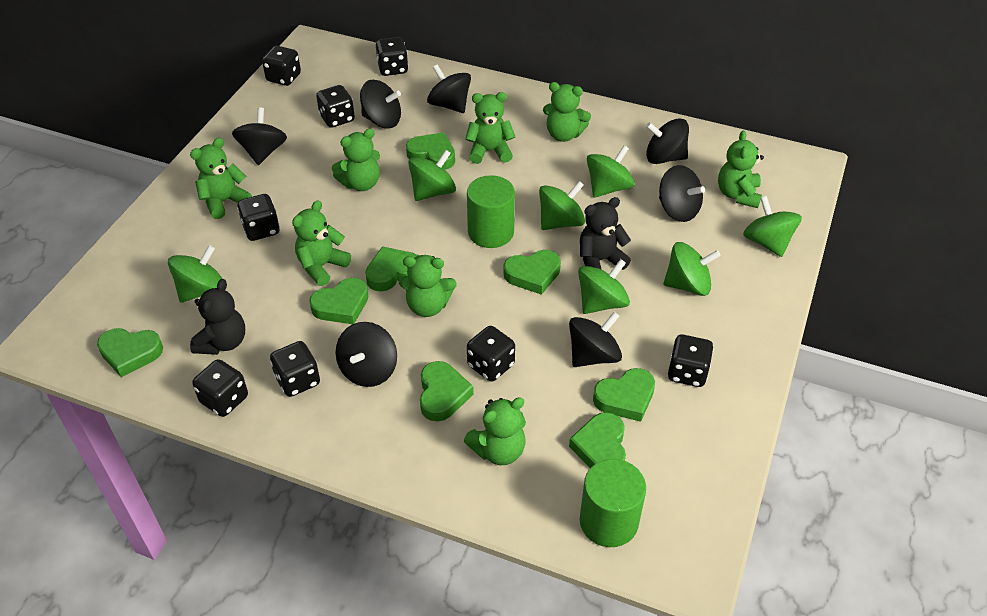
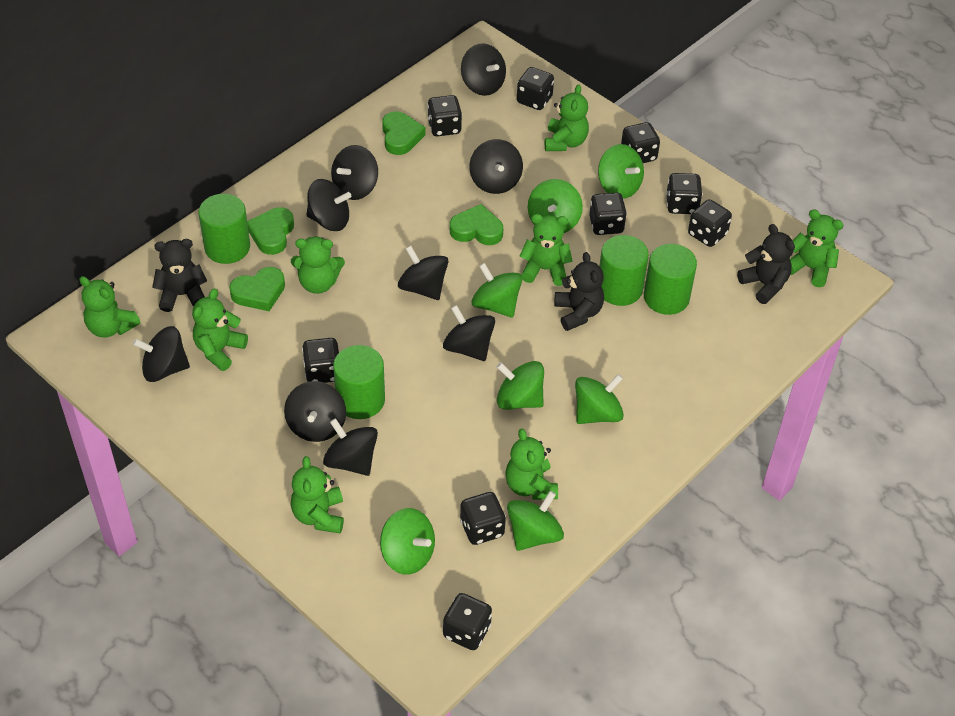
black dice: [192,359,248,417] [237,194,280,241] [262,46,301,86] [270,341,320,397] [316,85,355,128] [376,37,408,76] [467,326,515,382] [668,335,714,387] = 8 -> [302,338,339,383] [427,95,462,136] [443,593,492,650] [460,492,506,545] [517,67,554,110] [589,193,627,235] [621,122,660,163] [666,173,703,214] [688,199,732,247] = 9
black spinning top: [232,107,287,165] [336,322,397,387] [360,80,401,128] [427,64,471,113] [569,312,622,367] [646,118,689,164] [659,165,705,222] = 7 -> [133,326,190,382] [284,381,346,442] [307,179,351,231] [323,418,378,476] [331,145,378,200] [398,246,449,300] [443,305,495,361] [461,43,506,96] [469,139,523,194] = 9
black teddy bear: [190,279,245,355] [580,197,631,270] = 2 -> [152,239,207,312] [554,252,604,331] [737,224,795,304] = 3
green cylinder: [467,175,515,248] [580,459,646,547] = 2 -> [199,194,250,264] [333,345,385,419] [599,235,649,306] [644,244,697,315] = 4
green heart: [97,328,163,377] [309,278,368,324] [365,246,418,291] [406,132,455,170] [420,361,474,422] [504,250,561,295] [569,412,626,468] [593,368,655,422] = 8 -> [229,267,285,311] [247,207,294,255] [382,111,425,155] [450,204,503,245] = 4

